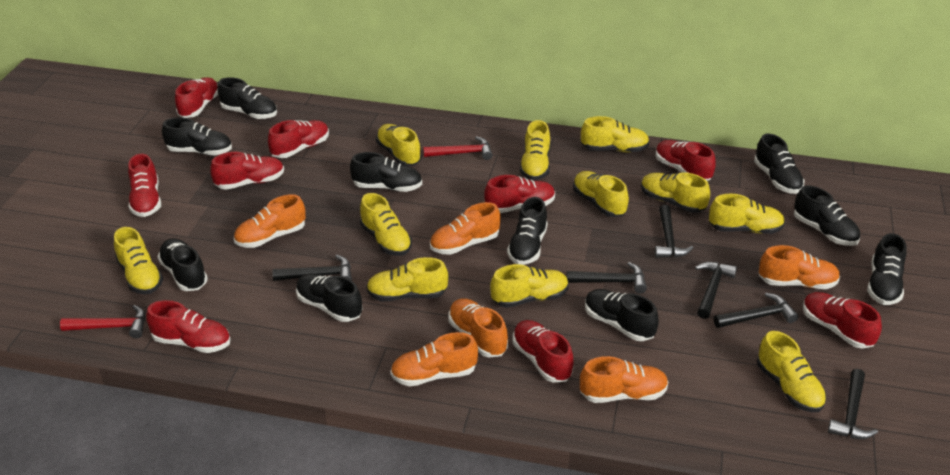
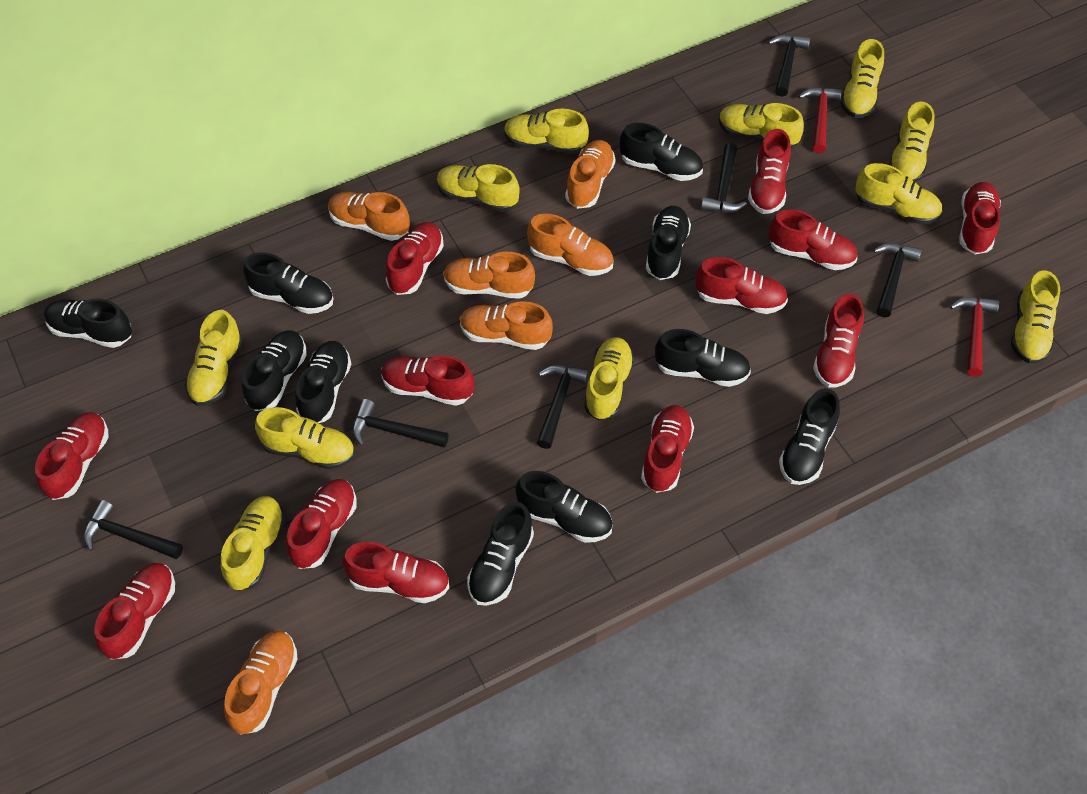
red shoe: [128,154,161,217] [146,300,231,353] [175,77,218,118] [210,152,284,190] [268,120,329,158] [484,175,555,213] [513,320,573,383] [655,140,716,181] [803,292,882,349] = 9 -> [35,412,108,500] [94,563,175,659] [286,479,357,569] [343,542,449,603] [381,356,474,406] [386,222,444,295] [641,405,694,493] [695,257,788,314] [748,129,791,214] [769,209,857,270] [813,294,864,388] [959,182,1001,254] = 12

